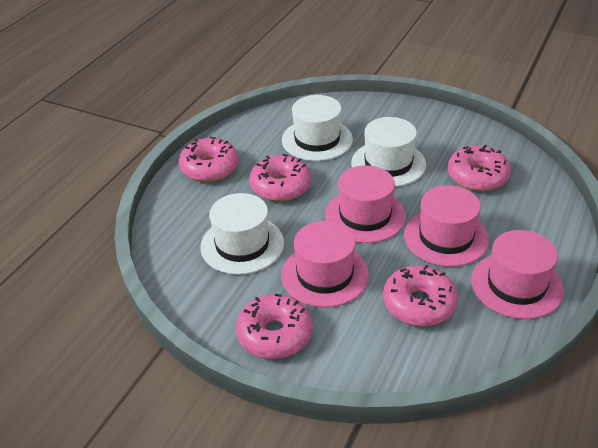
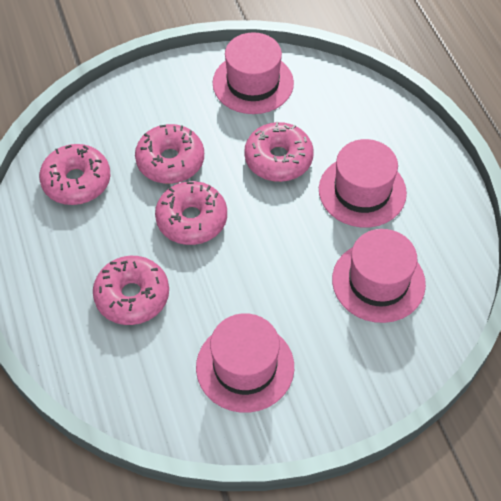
white hat: [200,193,284,275] [282,95,353,161] [351,117,426,187] = 3 -> none = 0

